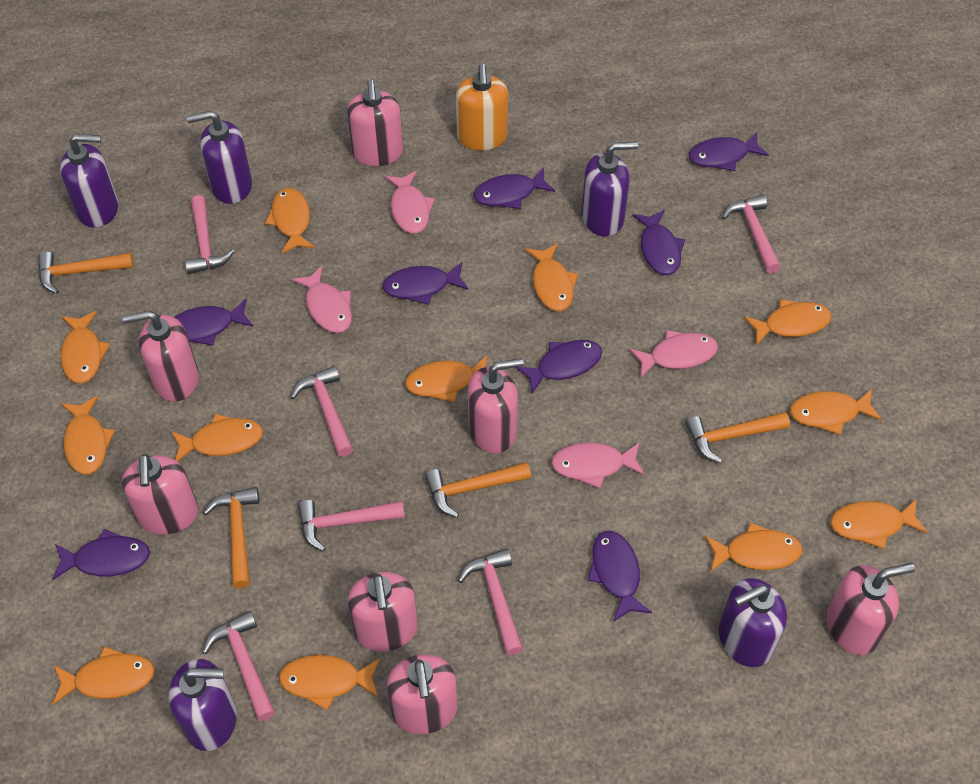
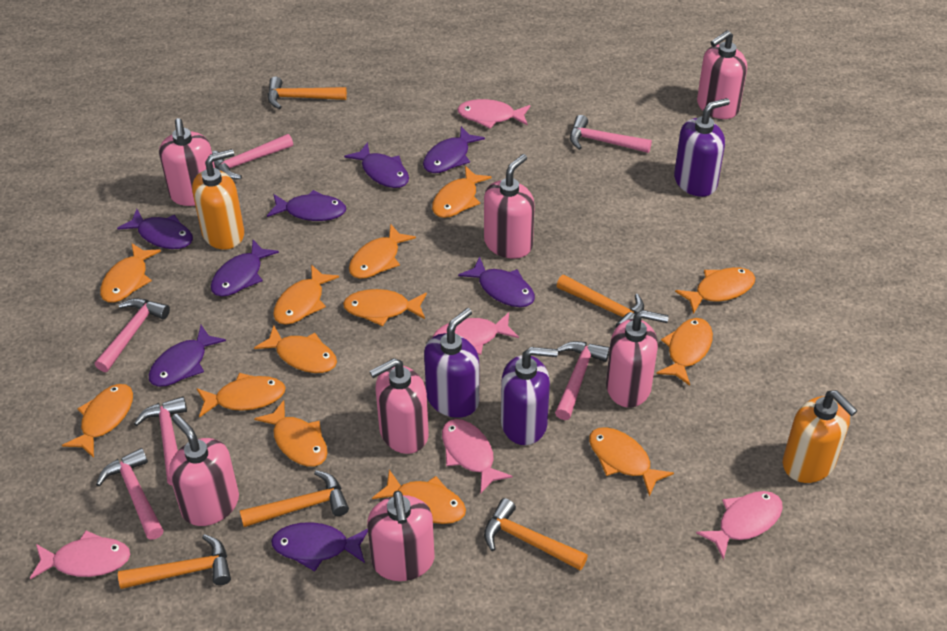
orange fish: [53,646,155,705] [60,311,110,383] [62,396,115,474] [171,414,263,462] [265,188,315,254] [279,655,381,710] [405,355,487,403] [525,243,578,311] [705,522,803,572] [744,299,832,345] [790,389,882,435] [830,499,928,549] = 12 -> [62,384,133,458] [100,243,161,303] [196,373,286,418] [254,325,337,373] [254,400,328,467] [273,264,339,325] [343,289,427,326] [349,224,416,279] [372,470,466,524] [432,166,492,218] [589,427,674,497] [656,318,713,386] [675,267,755,314] = 13
orange hammer: [38,251,134,294] [203,487,259,588] [425,462,531,518] [685,412,790,464] = 4 -> [118,534,231,589] [240,470,349,527] [268,77,347,109] [484,498,588,571] [557,275,644,327] = 5
orange soap dispenser: [456,64,508,151] = 1 -> [192,149,244,250] [783,390,858,483] = 2
pink fish: [291,266,352,333] [385,171,435,234] [551,442,645,488] [629,330,718,378] = 4 -> [30,531,130,579] [433,312,519,355] [442,419,513,494] [457,99,530,129] [696,491,783,560] = 5
purple soap dispenser: [60,134,118,228] [169,659,237,751] [187,111,252,204] [581,141,638,237] [719,578,787,667] = 5 -> [424,308,479,418] [501,347,558,445] [674,98,730,197] = 3

